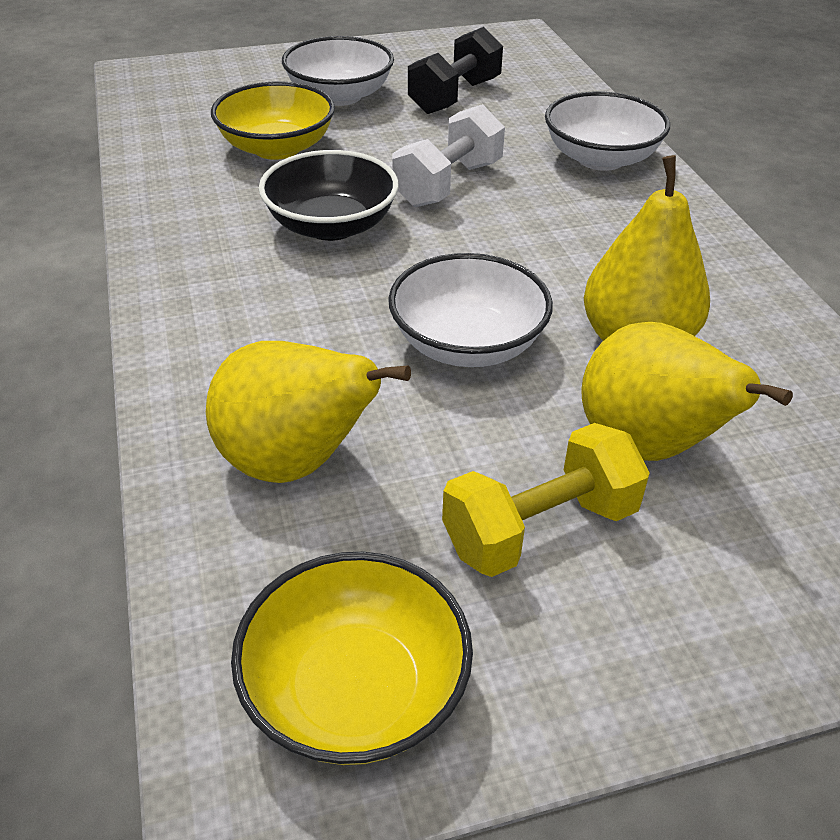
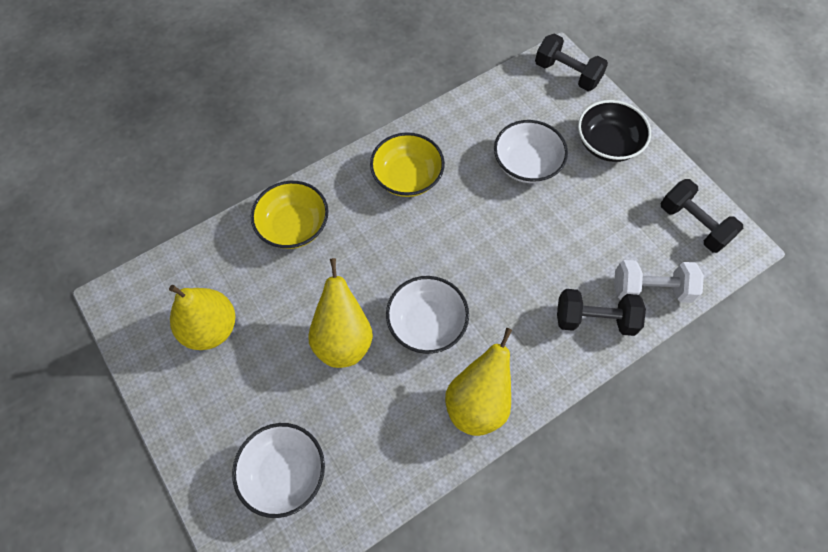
black dumbbell: [408,27,503,114] = 1 -> [535,34,608,91] [557,289,646,336] [661,179,743,253] = 3
yellow dumbbell: [442,423,650,577] = 1 -> none = 0

